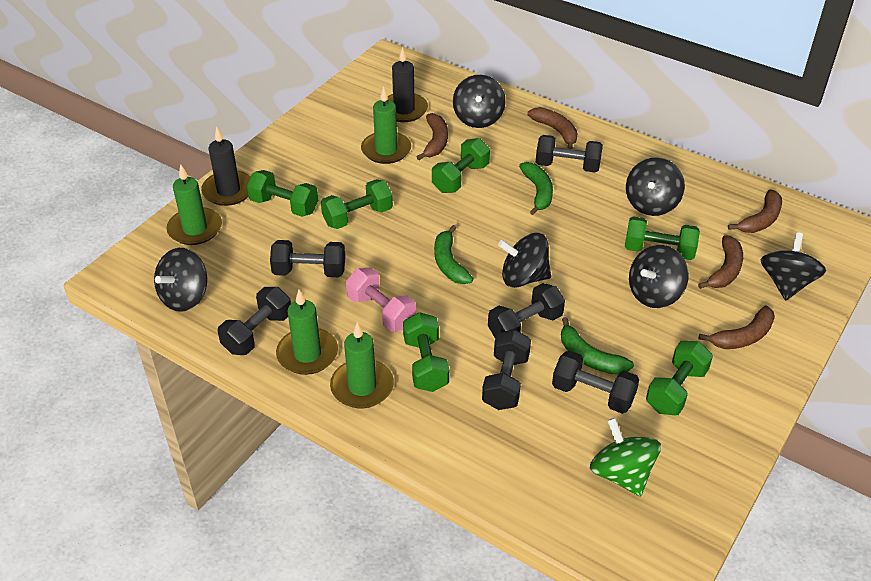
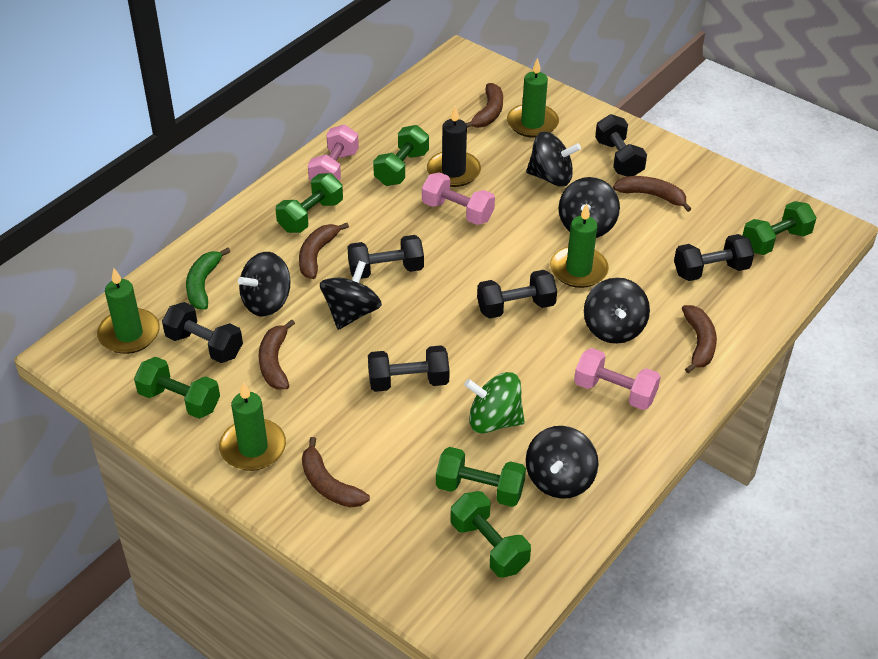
black candle: [201,127,251,206] [387,47,428,122] = 2 -> [427,106,481,187] = 1
brown banana: [417,113,448,160] [528,107,578,149] [698,235,743,289] [699,306,775,349] [728,189,782,233] = 5 -> [258,319,295,390] [299,223,349,279] [302,437,370,508] [466,83,503,128] [613,176,691,212] [682,305,717,373] = 6
green banana: [434,225,473,284] [519,162,553,215] [561,317,634,375] = 3 -> [186,247,231,310] = 1
pink dumbbell: [346,267,416,332] = 1 -> [308,125,359,181] [422,172,495,225] [574,348,661,410] = 3

